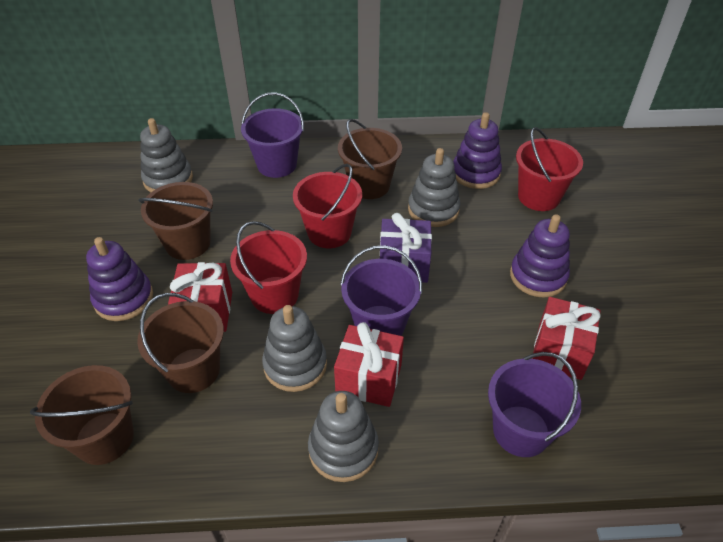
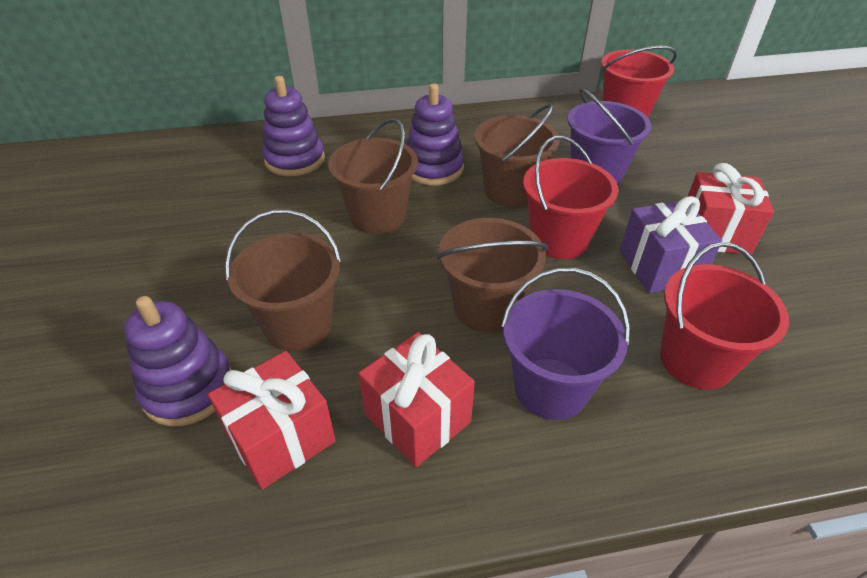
grey stacking toy: [140,118,193,192] [262,305,327,392] [308,391,379,482] [408,148,460,227] = 4 -> none = 0
purple bucket: [241,92,304,178] [340,245,422,336] [488,352,581,457] = 3 -> [501,268,630,420] [568,88,651,185] = 2

